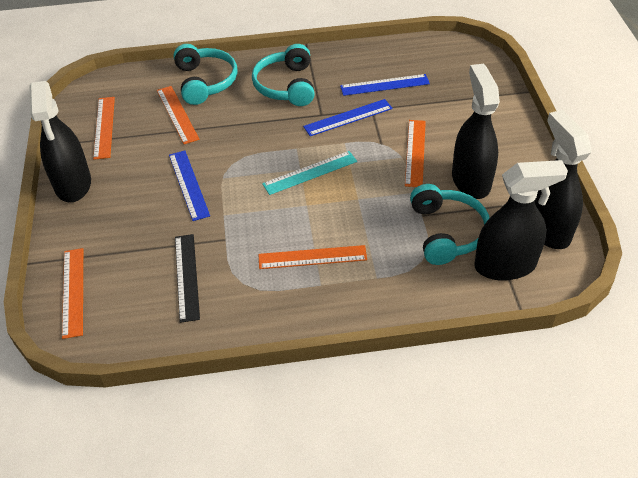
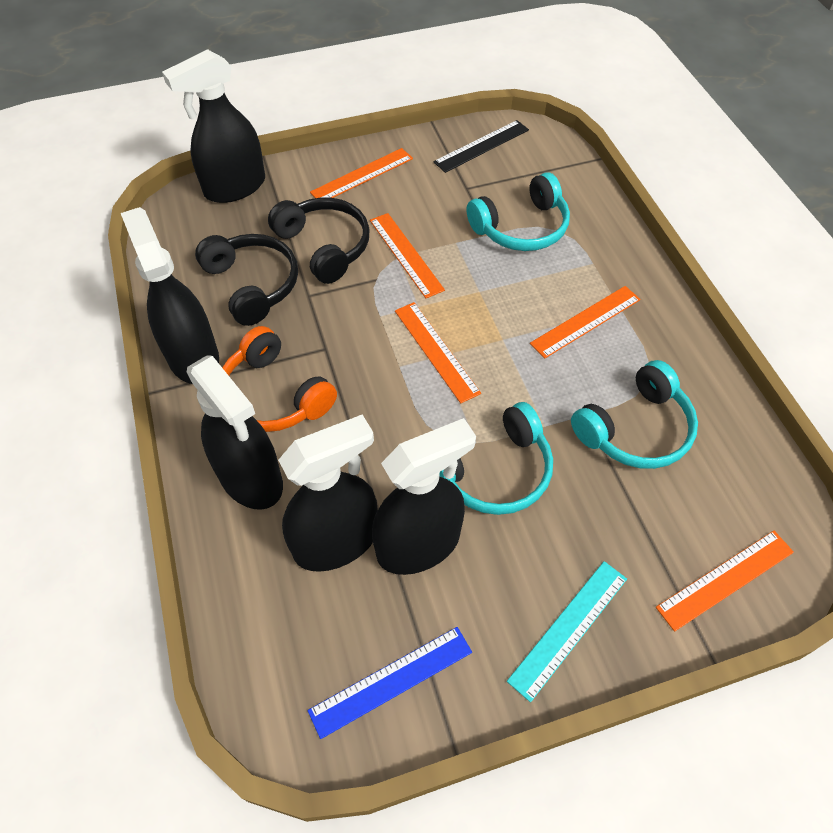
black headphones: none = 0 -> [195,234,298,326] [268,198,370,284] = 2
black spray bottle: [29,81,91,202] [452,64,500,199] [474,160,568,281] [535,110,592,249] = 4 -> [121,207,219,384] [162,49,265,203] [187,355,283,510] [278,414,377,572] [372,418,476,575] = 5
blue ruler: [169,151,210,221] [303,99,393,136] [340,74,430,96] = 3 -> [307,627,472,739] = 1
orange headphones: none = 0 -> [222,326,337,432] = 1

